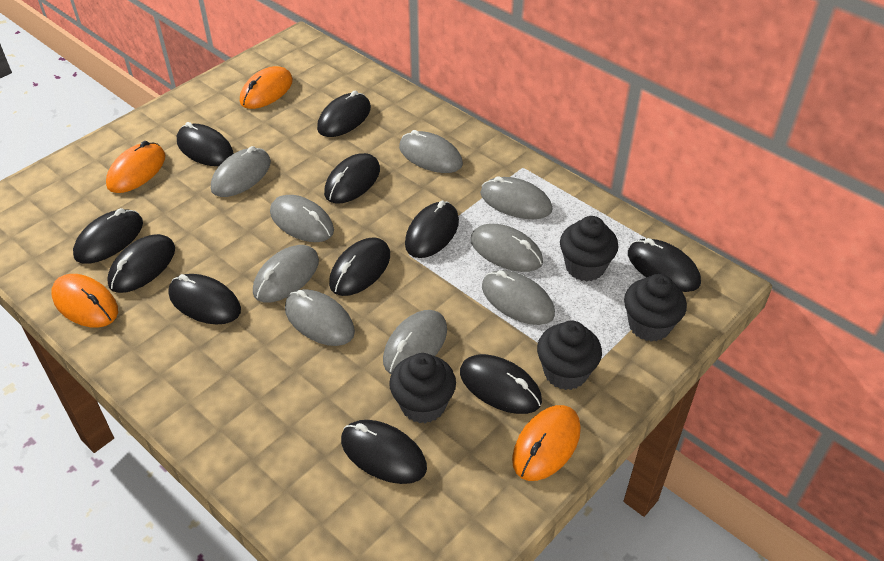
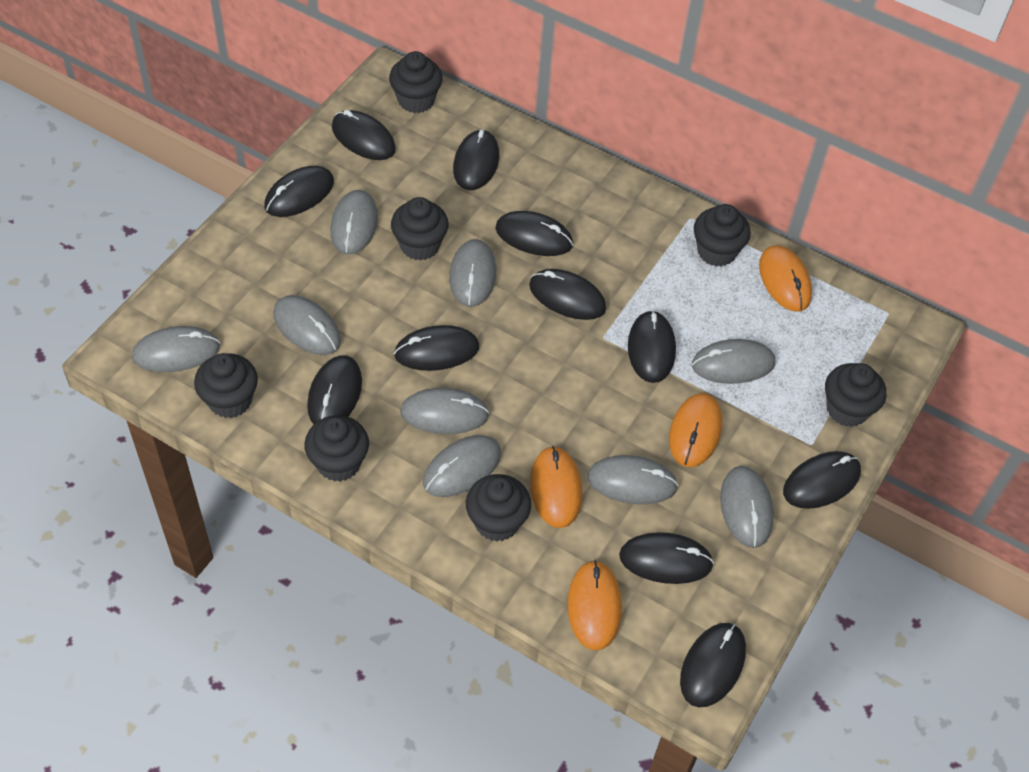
black cupcake: [389,353,456,423] [537,321,602,390] [560,216,619,282] [624,274,687,342] = 4 -> [194,353,258,418] [304,415,369,482] [389,51,442,113] [391,197,449,261] [466,474,531,542] [694,204,751,267] [825,363,886,427] = 7

